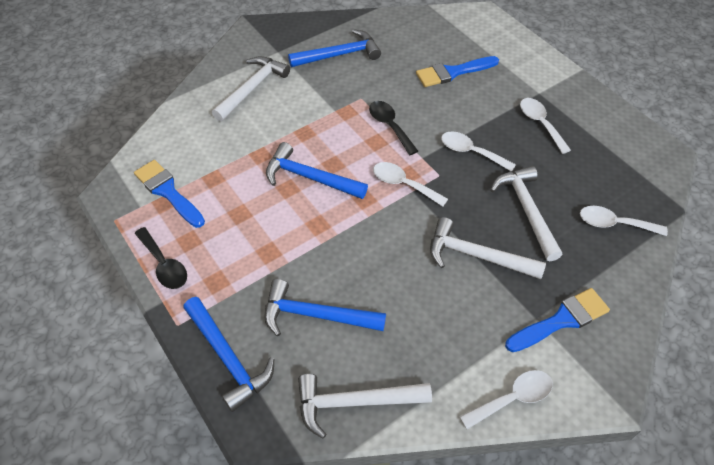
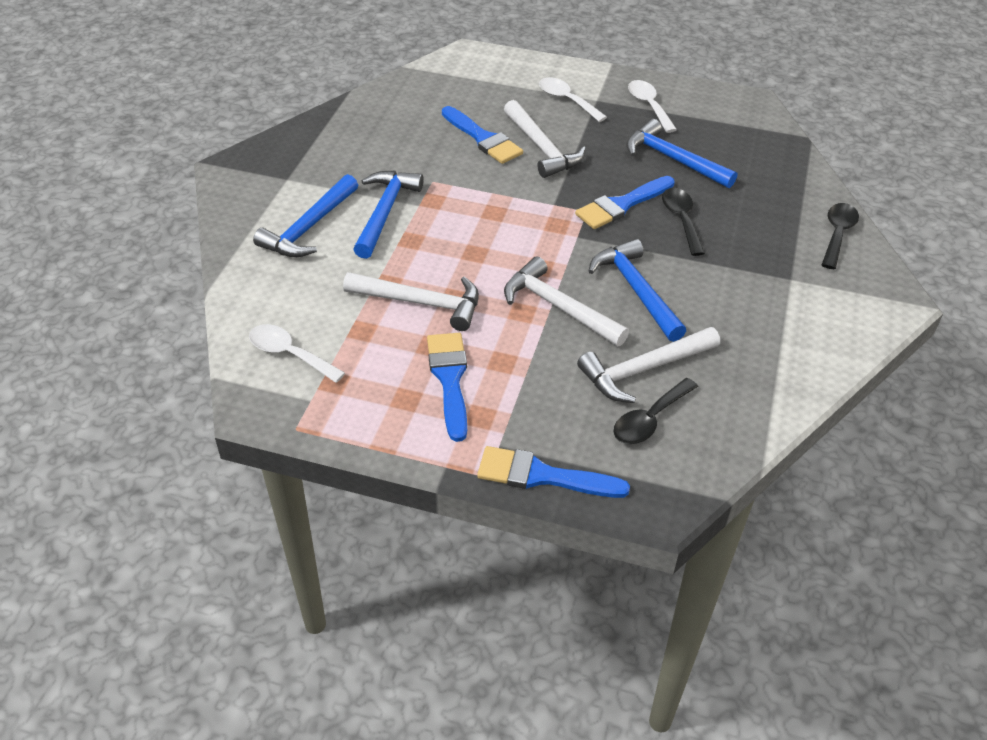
black spoon: [135,227,187,289] [369,101,418,155] = 2 -> [614,378,698,444] [662,188,705,256] [822,203,859,269] = 3
blue brush: [134,160,205,228] [416,56,499,87] [505,288,610,352] = 3 -> [427,333,467,442] [442,106,523,164] [477,446,630,498] [575,176,675,229] = 4
white spoon: [373,162,448,207] [441,131,516,171] [460,370,553,429] [520,98,571,154] [580,206,668,236] = 5 -> [249,324,345,383] [539,77,607,122] [628,80,677,133] = 3

